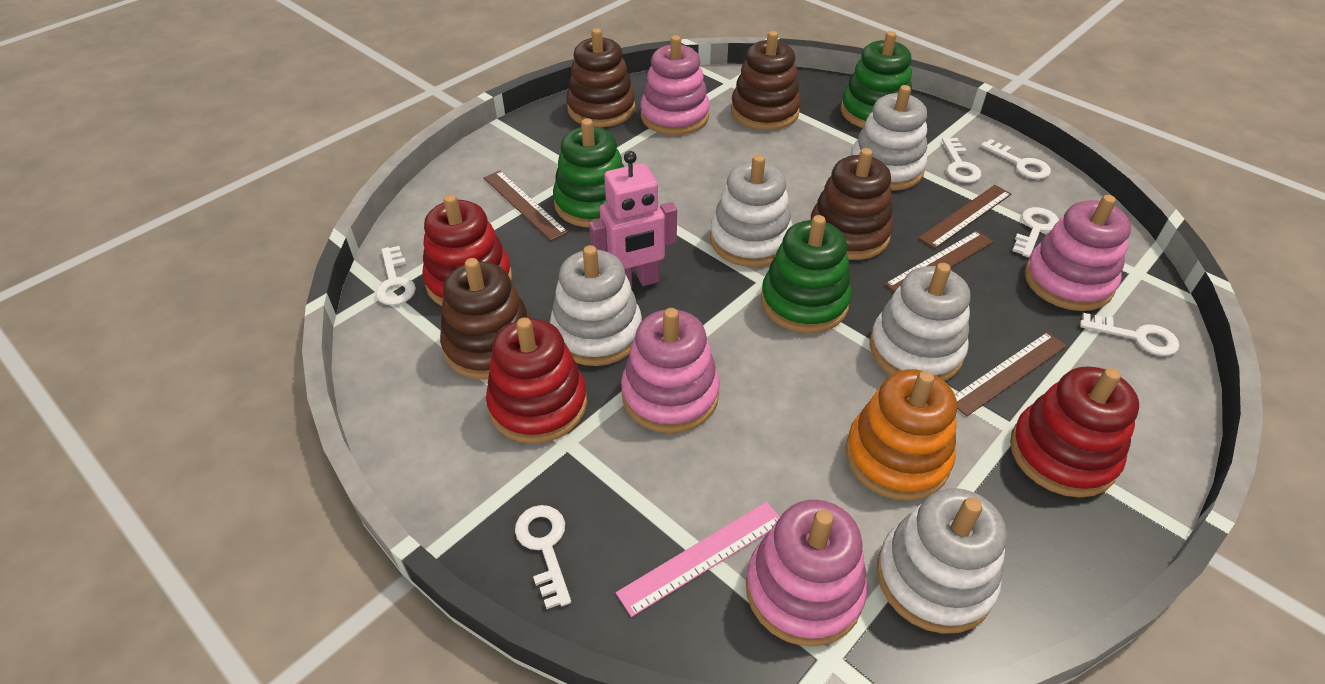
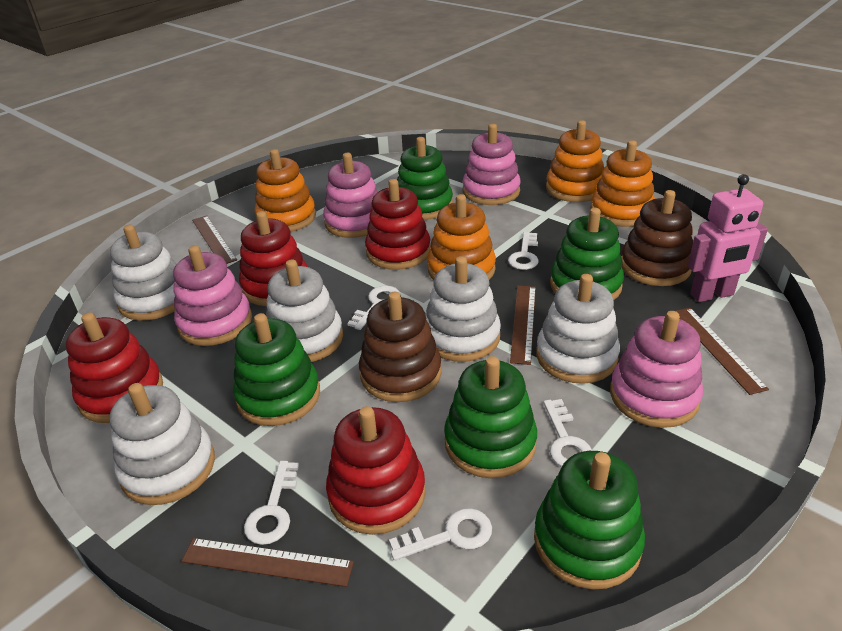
brown stacking toy: [440,258,532,380] [566,28,635,127] [731,31,801,130] [811,148,893,260] = 4 -> [359,292,441,402] [621,190,693,286] = 2
green stacking toy: [553,118,624,227] [761,215,852,333] [840,31,912,128] = 3 -> [233,313,320,426] [397,137,453,220] [444,356,537,478] [534,451,645,590] [550,208,624,300] = 5
orange stacking toy: [846,369,957,501] = 1 -> [255,149,316,232] [427,194,496,280] [546,120,604,202] [591,140,655,227] = 4
pink ruler: [616,502,780,617] = 1 -> none = 0
red stacking toy: [422,194,512,306] [486,317,587,444] [1010,366,1139,498] = 3 -> [66,312,163,423] [239,211,308,306] [326,406,426,535] [365,179,431,270] = 4
white key: [375,246,416,305] [515,505,571,609] [942,137,981,183] [981,139,1051,179] [1012,207,1059,257] [1080,313,1179,356] = 6 -> [244,461,299,545] [347,286,400,330] [389,508,492,561] [508,232,539,270] [543,399,592,467] = 5

